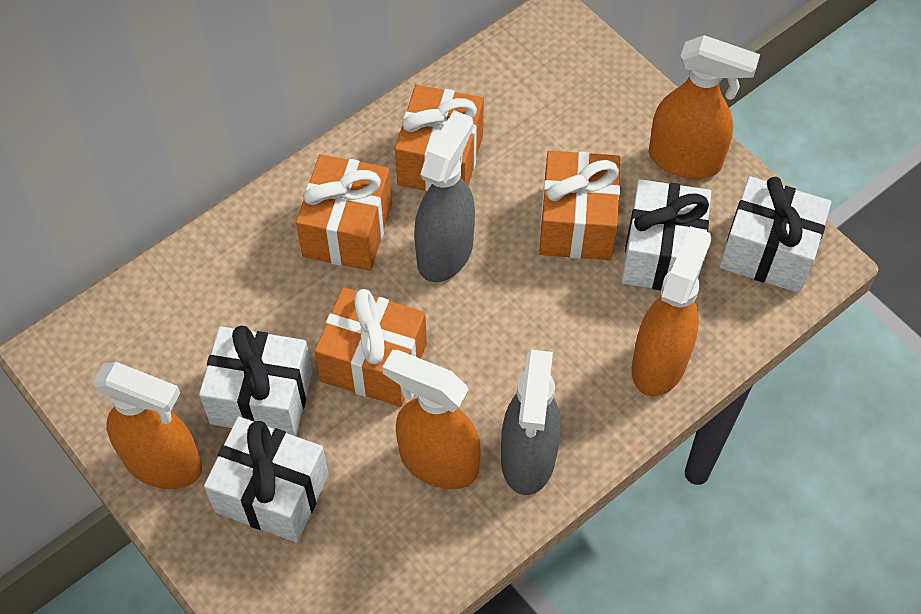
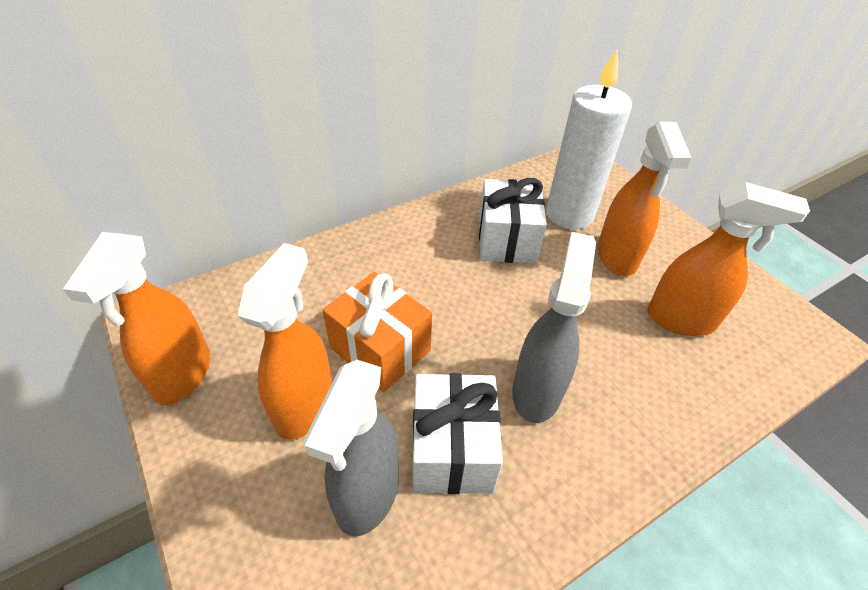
orange gift: [296,154,392,271] [315,287,427,407] [395,84,484,192] [539,151,620,260] = 4 -> [322,272,432,392] = 1
white candle: none = 0 -> [546,48,632,229] = 1
white gift: [199,326,312,436] [204,417,329,542] [621,179,711,290] [719,176,831,293] = 4 -> [413,373,503,494] [479,178,547,264] = 2

